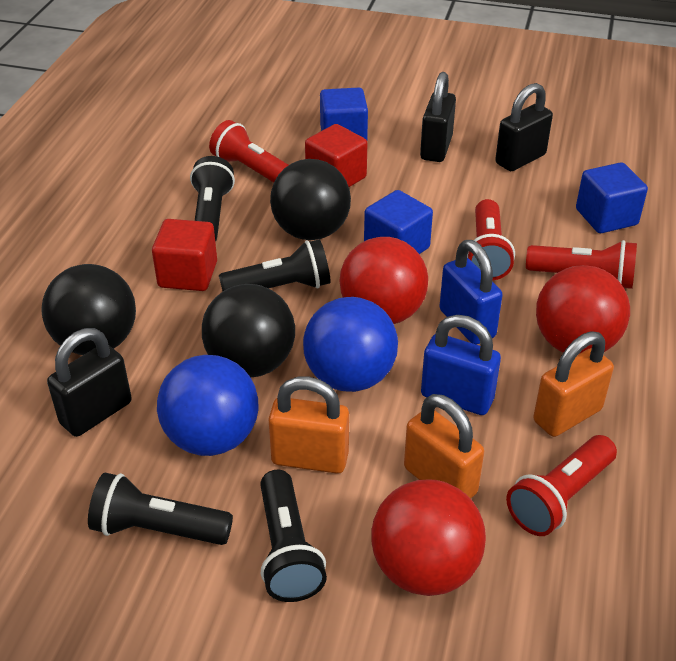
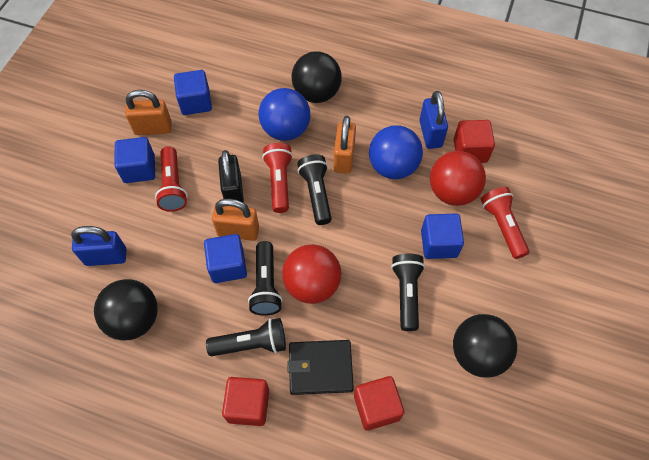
black padlock: [47,328,132,437] [420,72,456,162] [495,83,553,171] = 3 -> [218,150,244,203] = 1
black wallet: none = 0 -> [287,340,354,395] = 1
blue cube: [320,88,368,140] [364,190,433,254] [576,162,648,233] = 3 -> [115,137,155,183] [174,70,212,115] [204,234,247,283] [421,214,464,259] = 4
red ball: [339,237,428,324] [371,480,486,596] [536,265,630,354] = 3 -> [282,244,341,304] [430,151,486,206] = 2
red cube: [152,219,217,291] [305,124,367,187] = 2 -> [222,377,269,426] [354,376,404,431] [454,120,495,163] = 3
red flashlight: [209,120,289,182] [467,199,515,280] [506,435,617,536] [526,240,637,289] = 4 -> [155,146,188,212] [262,143,293,213] [481,187,529,259] = 3

